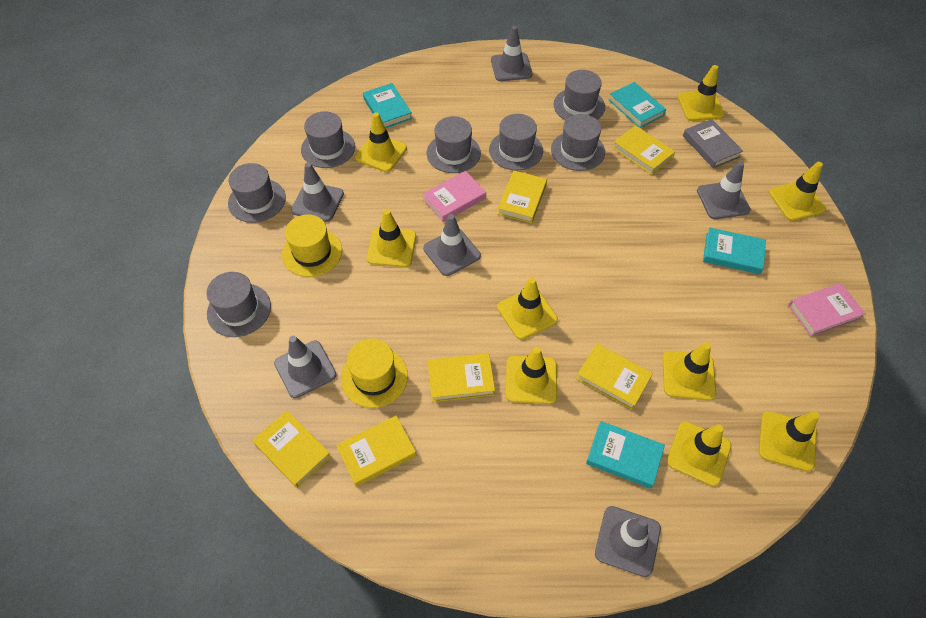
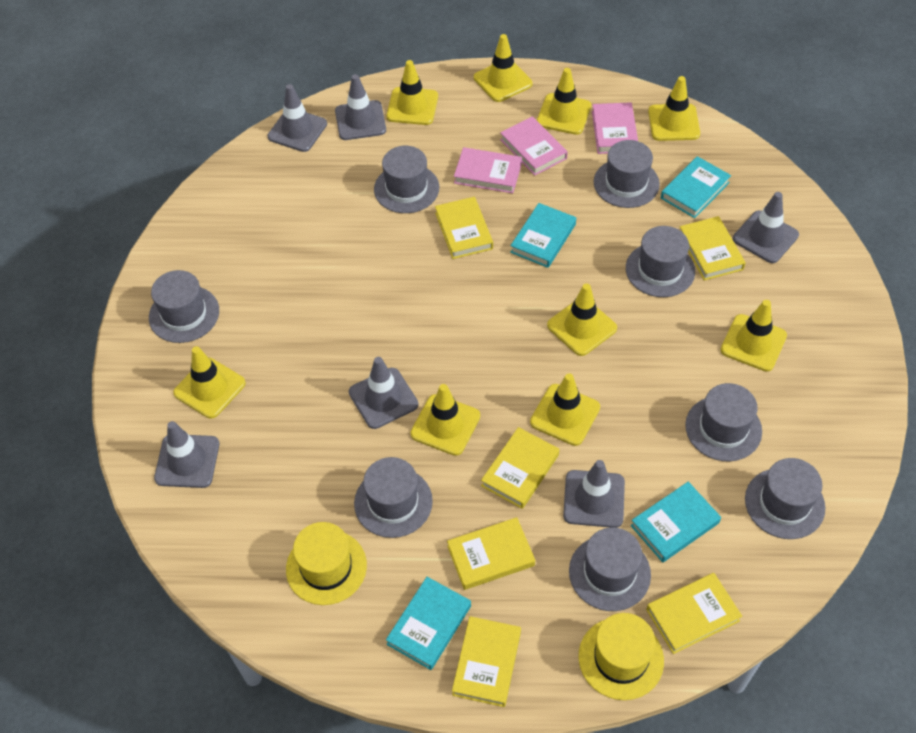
grey book: [683,119,743,168] = 1 -> none = 0
grey hat: [206,272,271,337] [228,163,286,223] [301,111,355,168] [427,116,481,173] [489,114,543,170] [551,114,605,171] [553,70,605,120] = 7 -> [149,270,219,343] [354,457,433,538] [374,146,439,213] [569,527,651,611] [594,140,660,208] [626,226,695,297] [685,383,762,461] [745,458,825,539] = 8
pink book: [423,171,486,222] [788,283,866,337] = 2 -> [454,147,522,193] [500,116,568,176] [592,102,638,154] = 3

